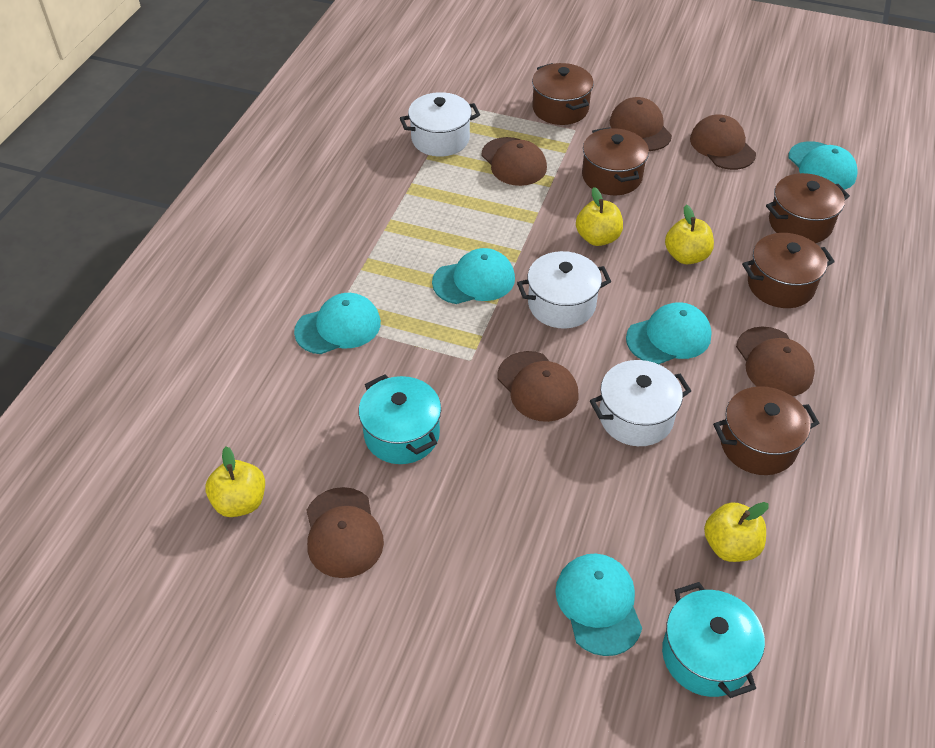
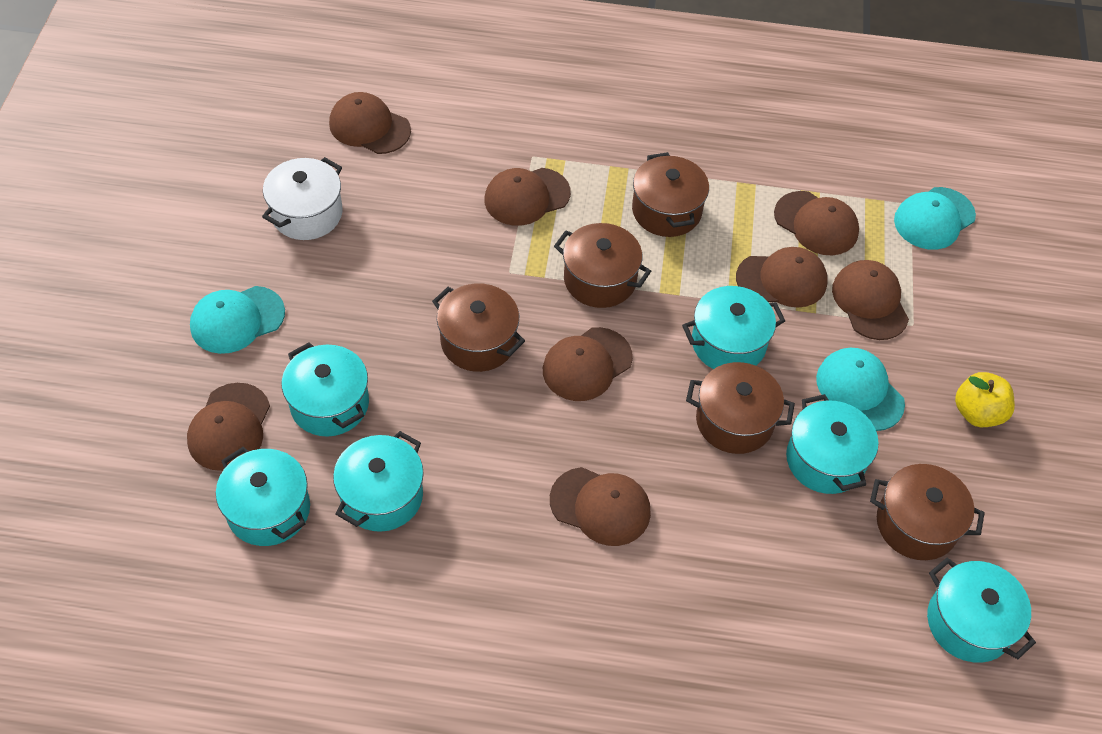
brown cap: [306,487,384,578] [481,137,547,186] [497,351,578,422] [610,97,672,151] [690,115,756,170] [736,327,815,396] = 6 -> [187,383,270,471] [329,92,411,154] [485,168,571,226] [543,327,633,401] [550,467,651,546] [736,247,828,308] [774,191,859,255] [832,260,909,340] = 8
turquoise cap: [294,293,381,354] [432,248,515,304] [555,554,642,656] [626,302,712,364] [788,141,857,190] = 5 -> [190,286,285,354] [816,348,905,431] [894,187,976,250] = 3
turquoise pot: [358,374,441,464] [662,582,765,698] = 2 -> [216,447,310,546] [281,342,369,437] [333,431,424,532] [682,286,785,369] [786,394,879,494] [927,558,1036,663] = 6
white pot: [400,92,480,156] [517,251,611,329] [590,360,691,446] = 3 -> [262,157,342,240] = 1
yellow apple: [205,446,265,517] [576,187,623,246] [665,205,714,264] [704,502,769,562] = 4 -> [955,372,1015,427] = 1

